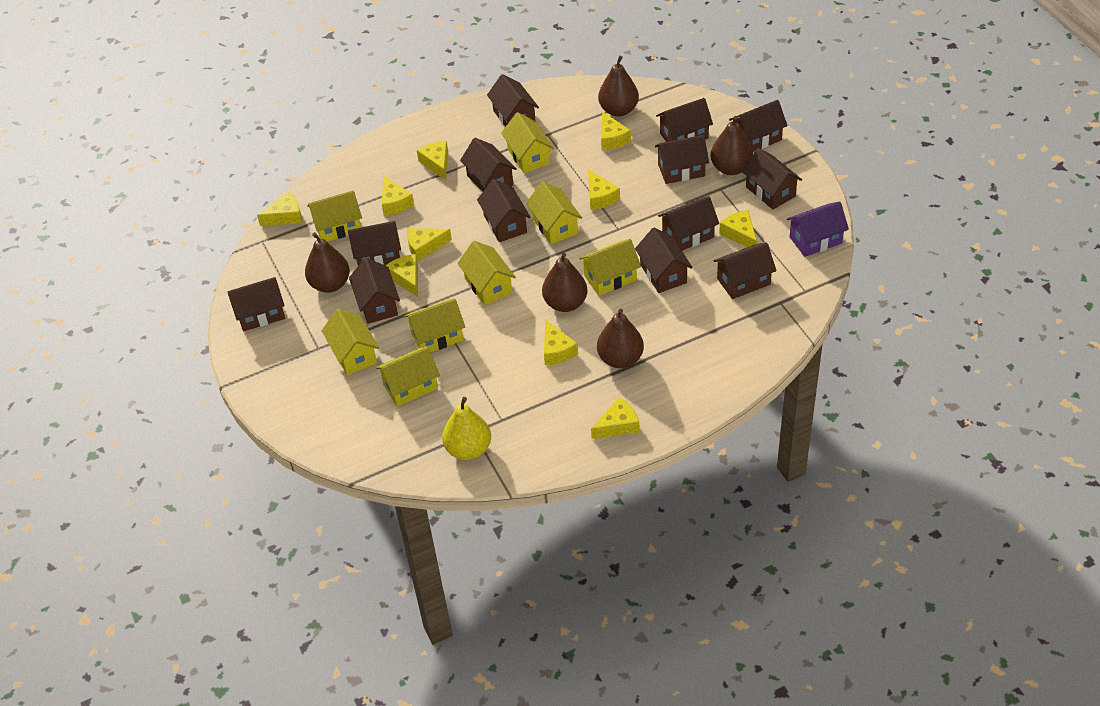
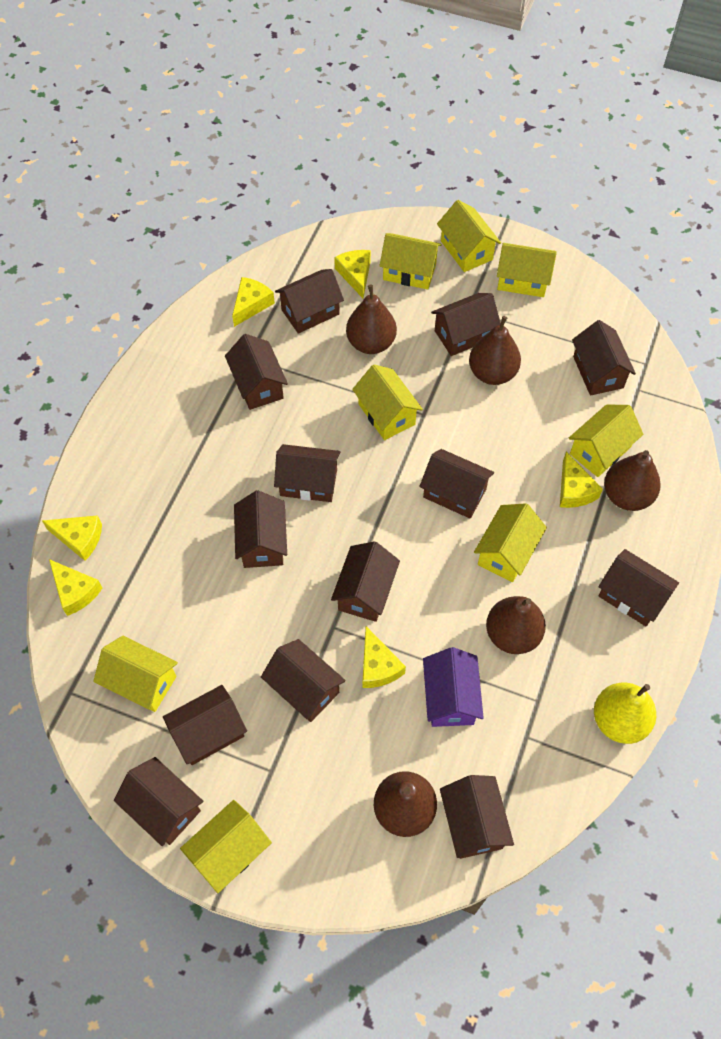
yellow cheese: [257,192,302,226] [382,175,414,216] [385,254,418,297] [407,228,452,261] [417,141,448,180] [544,319,578,365] [588,170,620,210] [591,397,639,439] [601,111,631,150] [719,210,757,247] = 10 -> [42,515,102,561] [49,559,102,616] [232,277,275,327] [334,250,371,298] [362,626,406,688] [560,452,603,508] = 6

